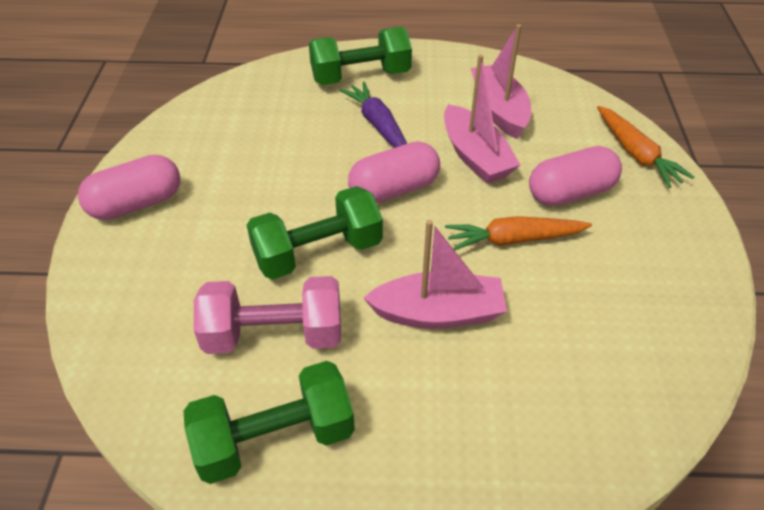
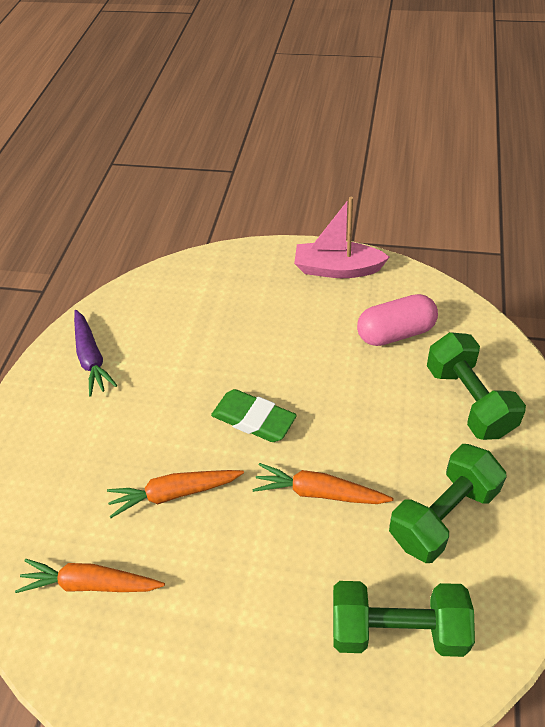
green eraser: none = 0 -> [211,389,297,442] = 1
orange carrot: [445,216,592,250] [597,106,694,188] = 2 -> [15,559,165,593] [107,470,244,518] [252,463,394,504] = 3
pink boat: [364,220,507,329] [444,55,521,184] [471,24,531,139] = 3 -> [294,197,390,278] = 1
pink capsule: [78,155,180,220] [348,141,440,203] [529,146,622,206] = 3 -> [357,294,438,346] = 1
pink dumbbell: [194,276,341,354] = 1 -> none = 0

